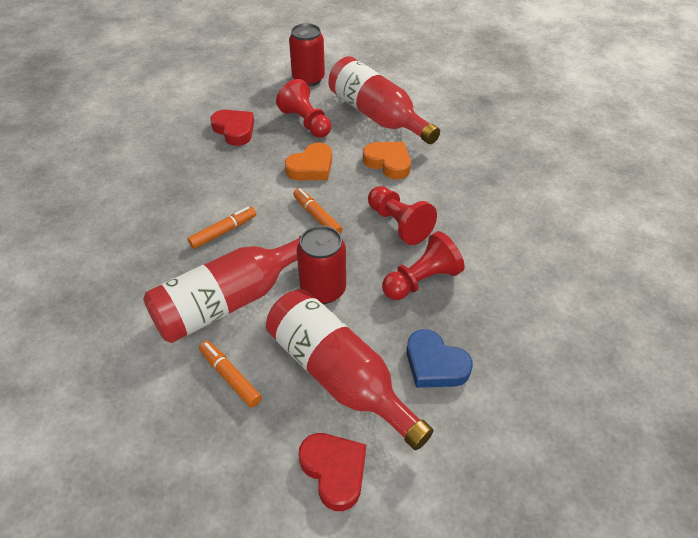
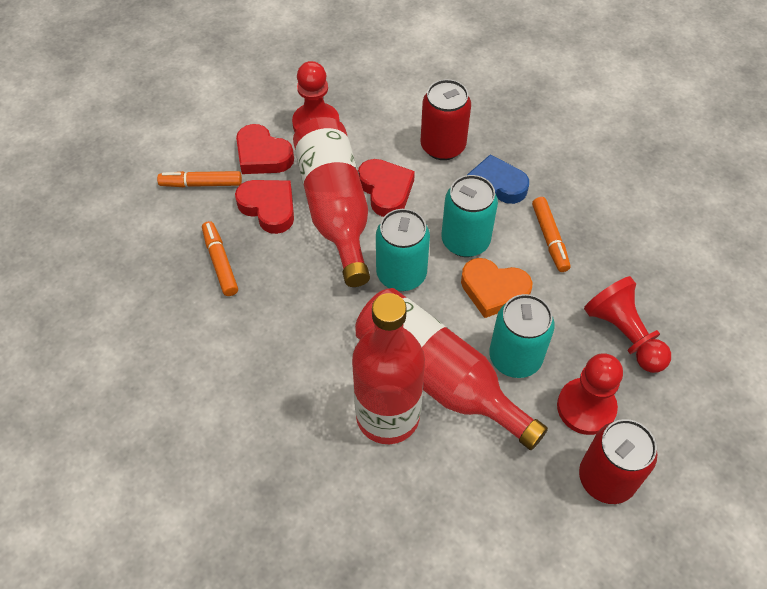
orange heart: [285,142,332,180] [363,142,411,179] = 2 -> [461,258,533,318] = 1
red heart: [210,110,254,146] [298,433,366,511] = 2 -> [235,180,294,234] [236,124,294,174] [358,159,415,217] = 3
turquoise can: none = 0 -> [376,209,430,291] [442,175,498,257] [489,294,555,378] = 3

